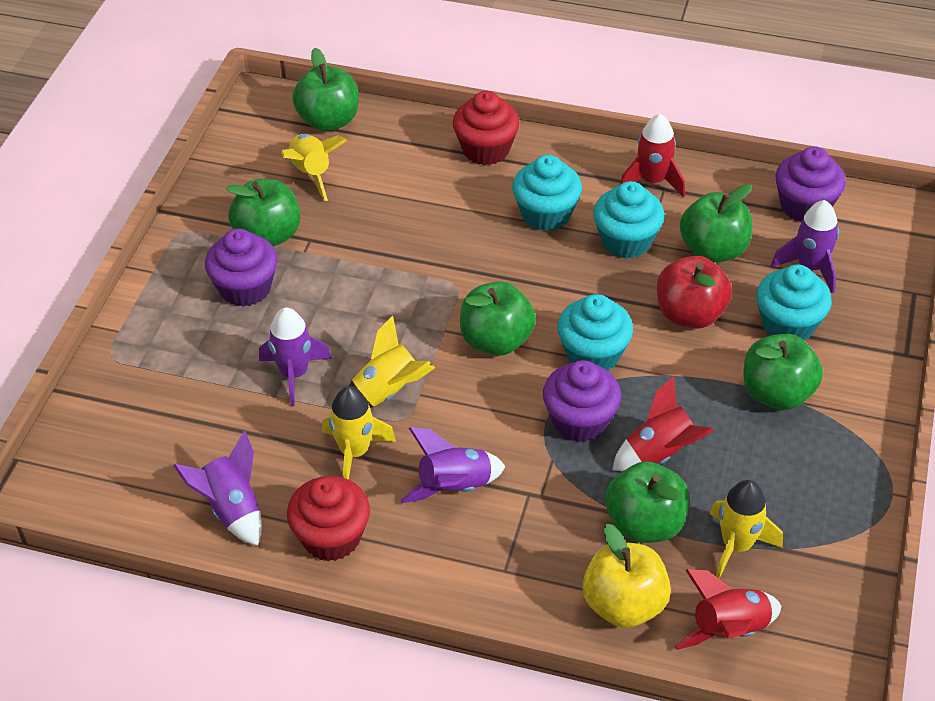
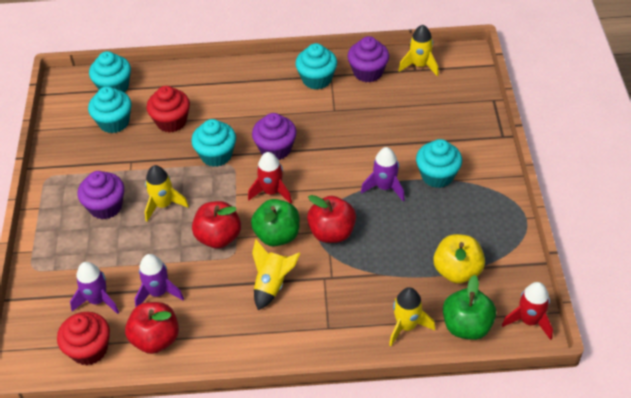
green apple: [226,179,300,247] [292,48,359,131] [460,282,536,356] [605,461,690,543] [680,184,752,262] [743,334,823,410] = 6 -> [251,199,300,246] [443,275,496,340] = 2
purple rocket: [173,431,262,546] [259,308,332,406] [401,427,506,503] [771,200,839,293] = 4 -> [70,262,119,314] [135,254,184,307] [361,147,405,201] = 3
red apple: [657,256,732,329] = 1 -> [125,302,179,354] [192,201,241,249] [307,195,356,243] = 3
red rocket: [612,376,713,472] [620,114,685,198] [674,569,781,650] = 3 -> [248,152,292,204] [502,282,553,340] = 2
turquoise cupcake: [512,155,582,231] [557,294,633,371] [593,181,664,259] [756,264,832,340] = 4 -> [88,86,132,133] [89,51,131,92] [191,119,236,167] [295,43,337,90] [416,139,462,188] = 5

